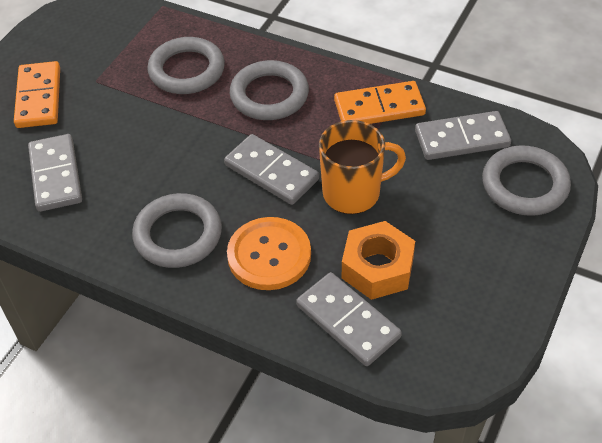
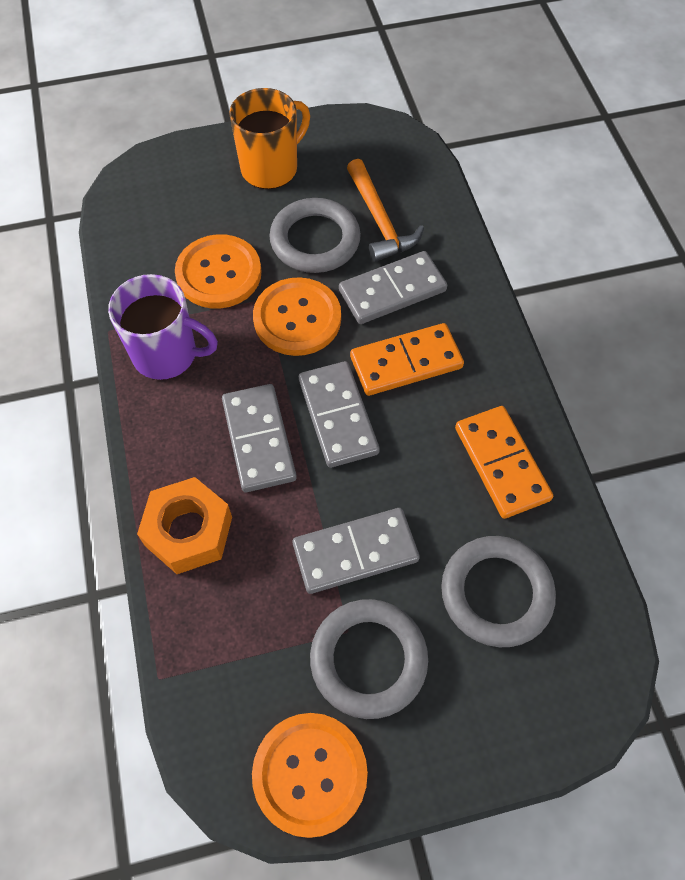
grey ring: [132,193,222,268] [147,37,225,94] [230,60,309,120] [482,145,571,216] = 4 -> [269,198,361,273] [310,599,428,719] [441,536,556,647] = 3
orange button: [227,217,311,290] = 1 -> [175,234,262,309] [252,713,368,838] [253,277,341,356] = 3
orange hammer: none = 0 -> [347,159,424,262] = 1
purple mug: none = 0 -> [108,274,218,380] = 1

